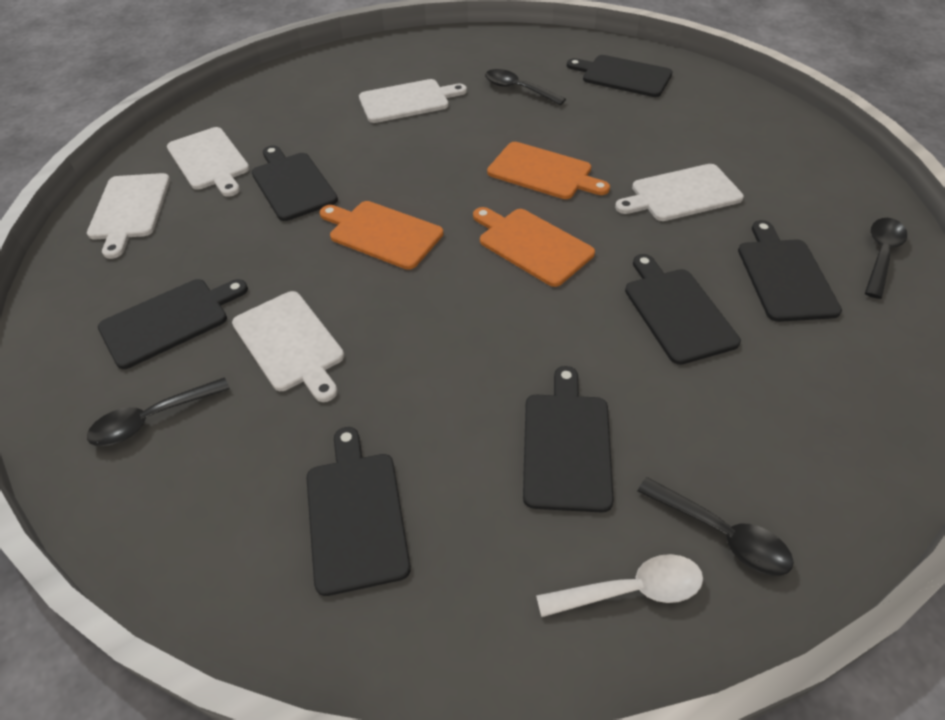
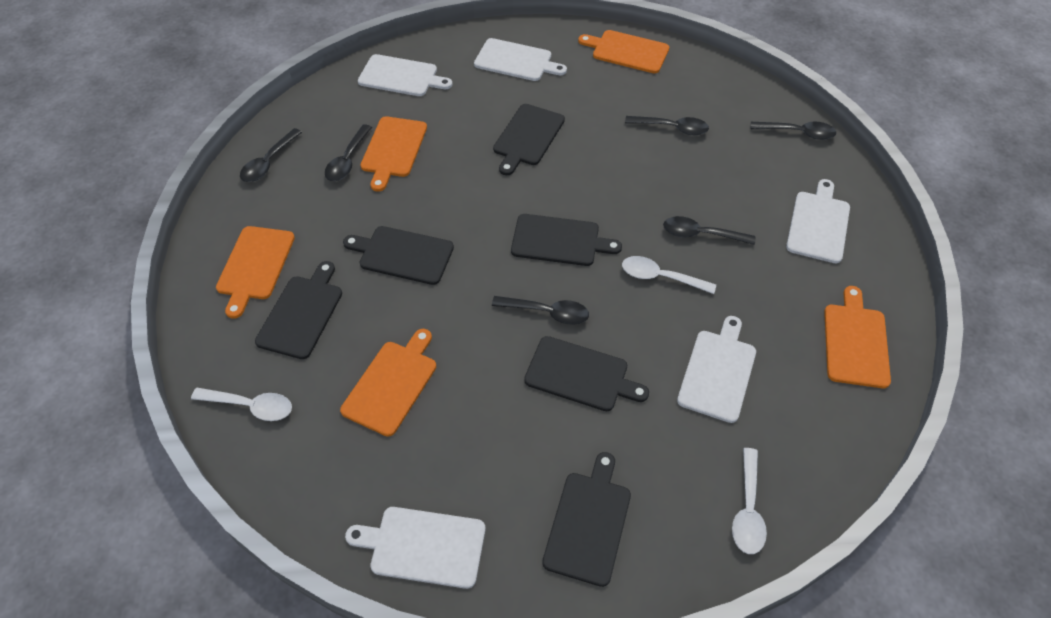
black cutting board: [98,279,248,369] [252,145,338,221] [307,427,411,596] [523,366,614,513] [567,55,673,97] [625,254,741,365] [738,220,842,322] = 7 -> [255,261,342,359] [343,226,454,285] [493,104,565,175] [511,214,622,266] [524,336,649,411] [542,452,631,587] = 6
black spoon: [87,377,230,446] [485,69,566,105] [637,477,793,576] [865,218,907,299] = 4 -> [240,128,302,182] [325,124,372,181] [492,296,589,325] [625,116,709,135] [663,216,755,245] [750,122,836,140] = 6
orange cutting board: [320,201,444,270] [473,207,595,287] [487,142,610,199] = 3 -> [216,226,295,319] [340,329,436,437] [360,116,427,191] [578,30,669,73] [824,286,891,388] = 5
white spoon: [536,554,703,617] = 1 -> [191,388,292,421] [622,256,716,294] [732,448,767,554] = 3

